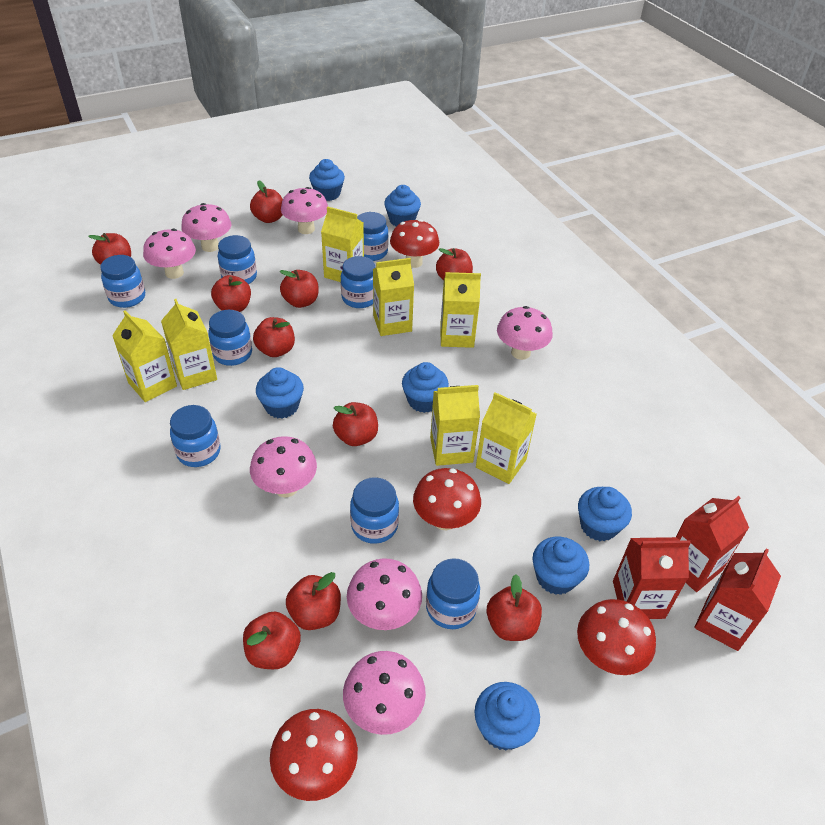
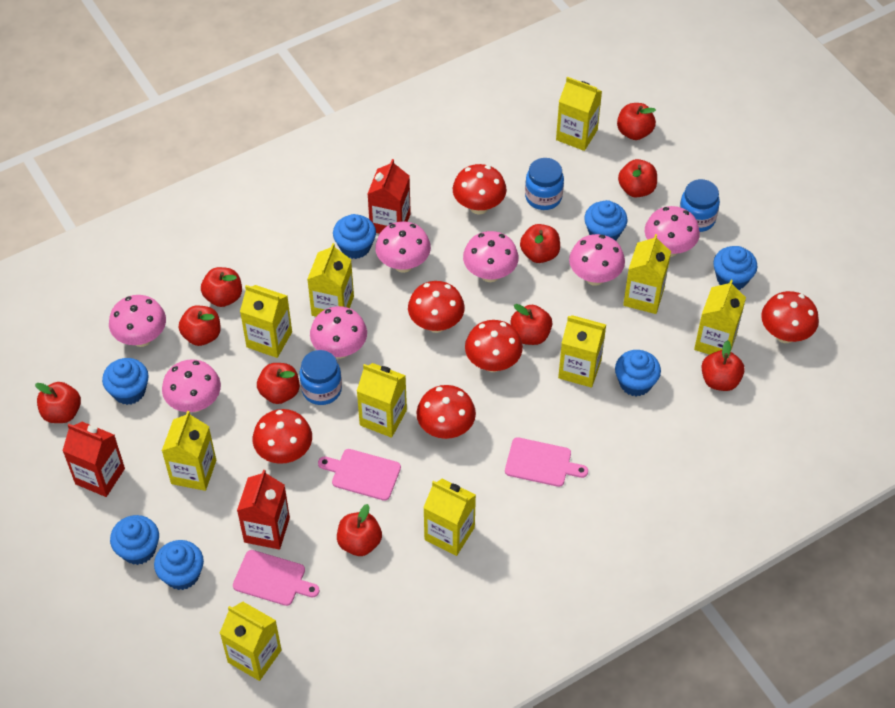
blue jar: [100,255,145,308] [170,405,221,467] [208,310,252,366] [218,235,257,284] [341,256,375,308] [350,477,399,544] [357,212,388,261] [426,558,480,629] = 8 -> [299,350,342,405] [525,158,564,210] [680,179,720,232] = 3
pink cutting board: none = 0 -> [233,550,320,606] [318,449,401,501] [505,437,588,487] = 3
red mushroom: [270,709,358,801] [390,219,439,268] [413,468,481,530] [577,599,656,675] = 4 -> [253,409,312,464] [408,281,465,333] [416,385,476,439] [453,164,507,215] [465,320,523,372] [761,291,819,343] = 6
yellow carton: [112,310,177,402] [161,299,217,390] [321,206,364,282] [373,258,414,336] [430,385,480,466] [440,272,481,348] [476,392,537,484] = 7 -> [162,411,216,491] [220,602,281,681] [240,285,292,358] [307,243,354,317] [357,363,407,438] [423,478,476,556] [556,77,602,151] [558,315,606,388] [623,234,671,314] [694,280,746,355] = 10

